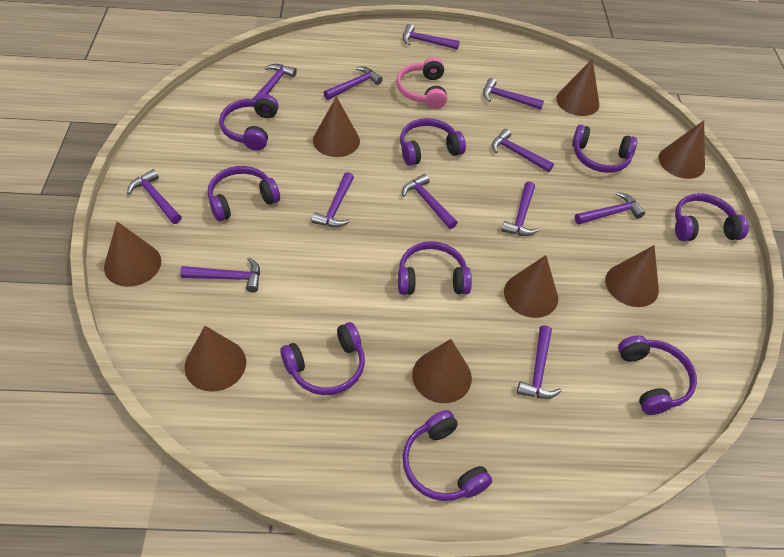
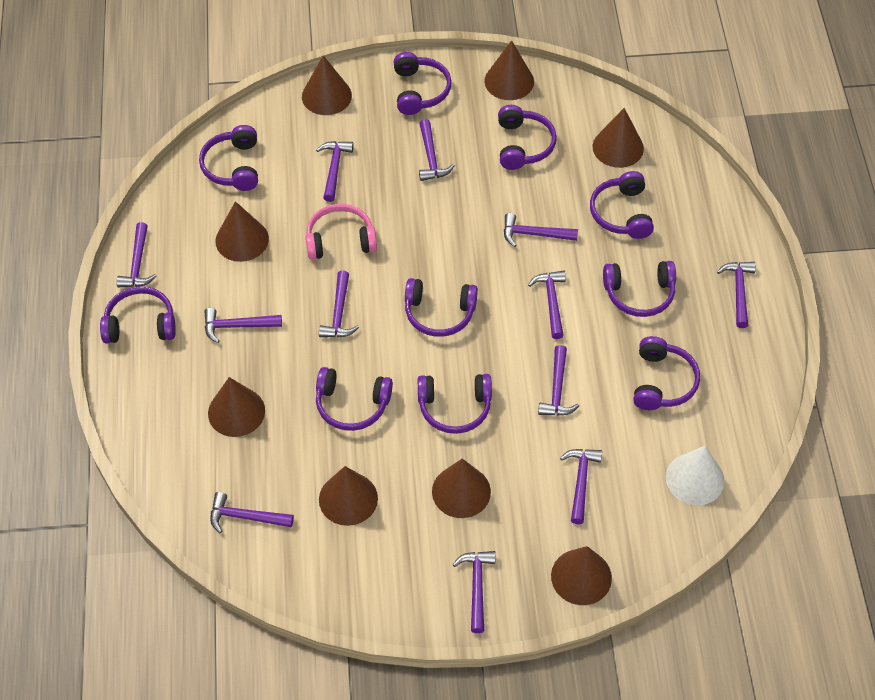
purple headphones: [208,166,280,221] [219,94,279,151] [280,322,365,395] [398,241,472,295] [400,118,466,166] [402,410,492,501] [572,125,637,173] [618,335,697,415] [675,193,749,241] = 9 -> [100,286,176,344] [199,125,258,191] [316,367,393,431] [394,52,452,115] [405,278,478,337] [418,374,492,434] [498,105,557,170] [590,171,654,239] [603,261,676,317] [633,336,700,410] = 10
white cone: none = 0 -> [666,446,725,505] = 1

